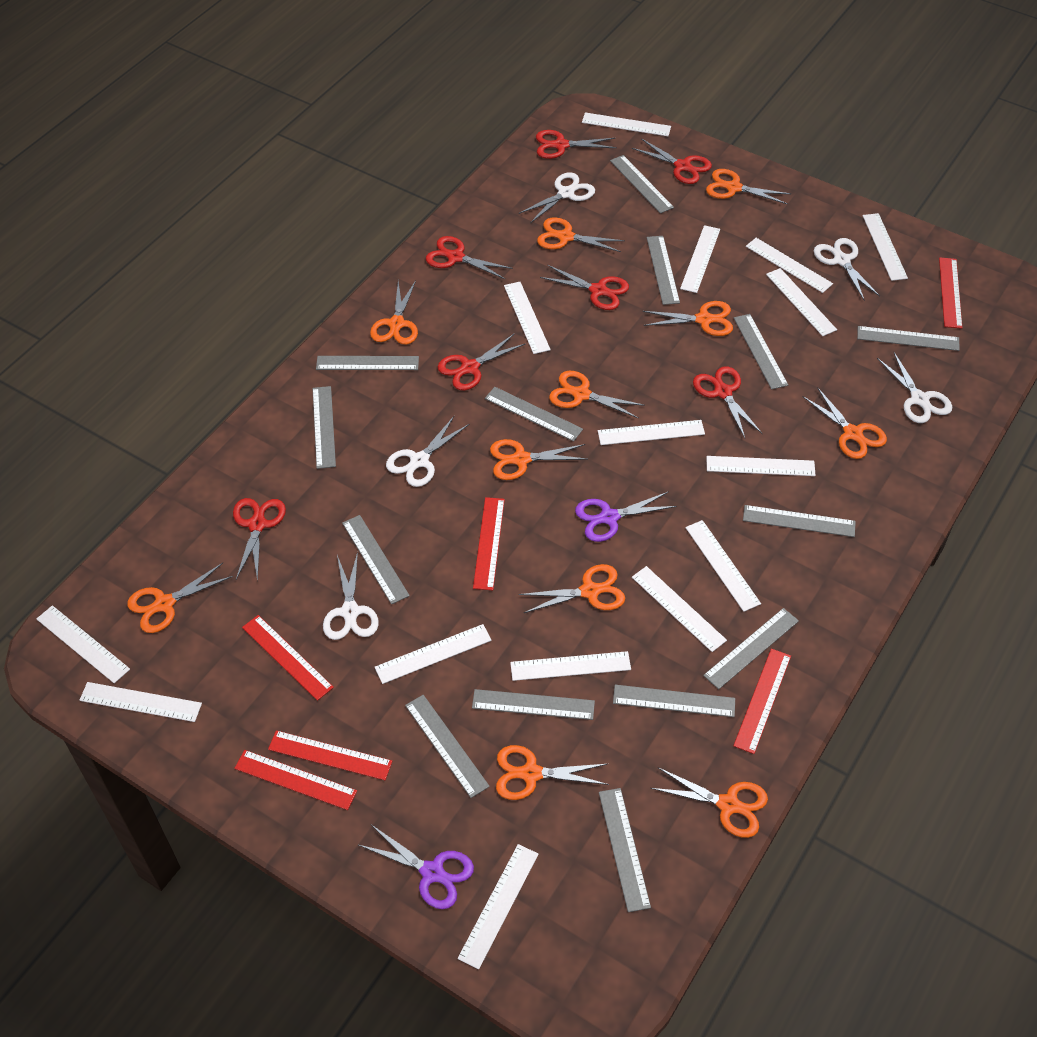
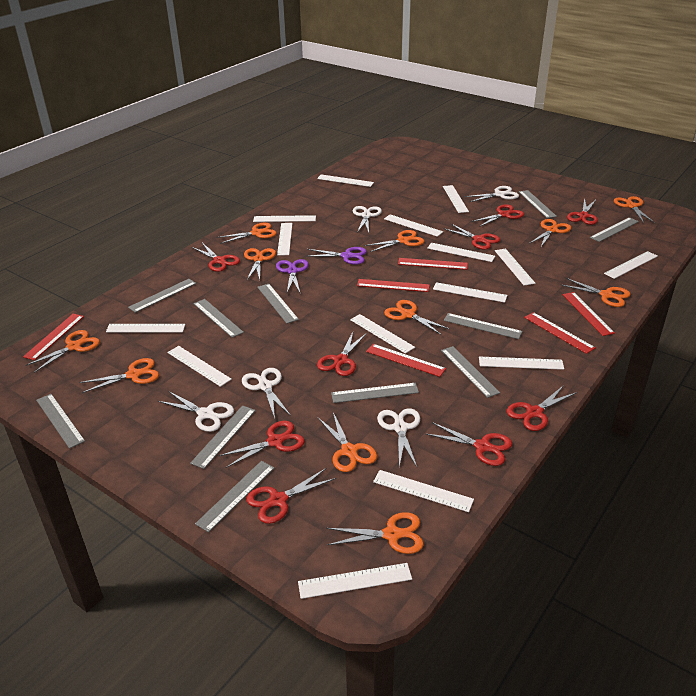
grey ruler: [313,386,336,469] [316,356,419,370] [342,515,410,604] [405,695,490,798] [472,689,595,720] [485,387,583,442] [599,788,651,912] [610,155,674,213] [613,685,735,717] [647,236,680,305] [703,608,799,689] [734,314,788,389] [743,505,856,537] [857,326,960,351] = 14 -> [36,394,85,449] [128,279,196,313] [190,405,256,469] [193,299,244,338] [195,461,275,532] [257,284,299,324] [331,383,419,403] [441,346,500,398] [444,313,523,339] [519,190,557,218] [590,217,639,242] = 11
red scissors: [233,498,286,582] [426,236,513,279] [438,333,526,390] [536,130,617,159] [540,265,629,310] [632,138,712,184] [693,366,763,438] = 7 -> [191,243,240,272] [219,421,305,468] [246,468,336,524] [317,330,367,376] [426,422,512,466] [443,223,500,250] [471,204,524,227] [506,385,577,431] [567,198,598,225] = 9

